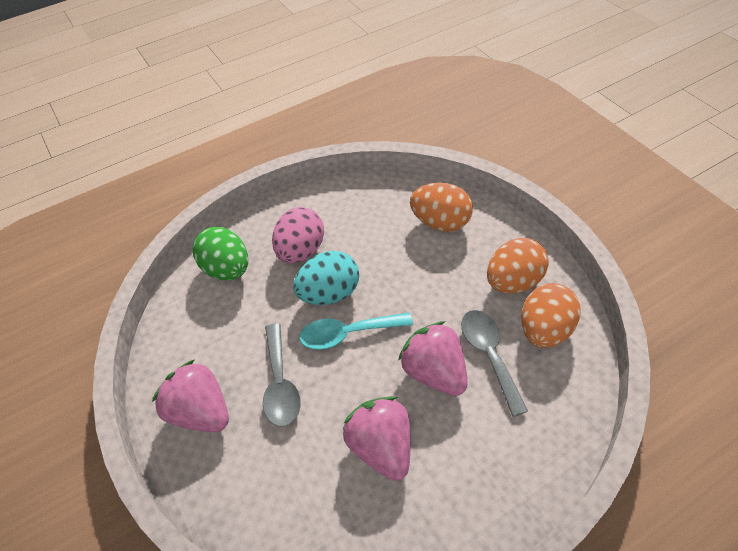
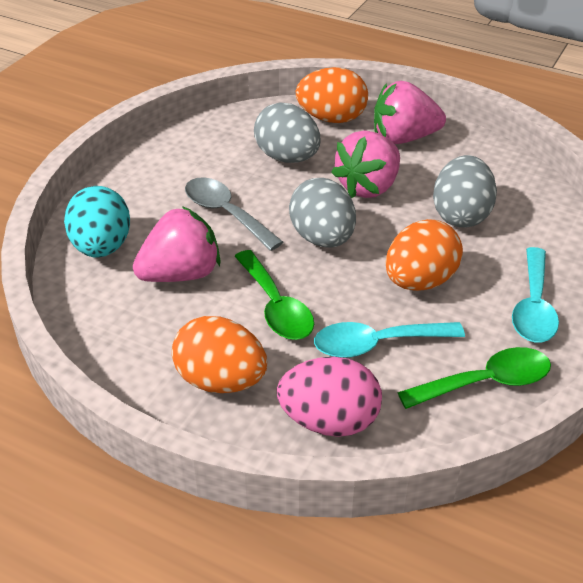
green egg: [193,227,248,280] = 1 -> none = 0
green spoon: none = 0 -> [234,250,314,340] [397,347,551,409] = 2
grey egg: none = 0 -> [254,102,320,163] [289,178,356,248] [433,155,497,227] = 3
grey spoon: [263,323,301,427] [461,310,528,417] = 2 -> [185,177,283,251] = 1
turquoise spoon: [299,313,413,350] = 1 -> [314,322,465,358] [512,247,559,342] = 2

